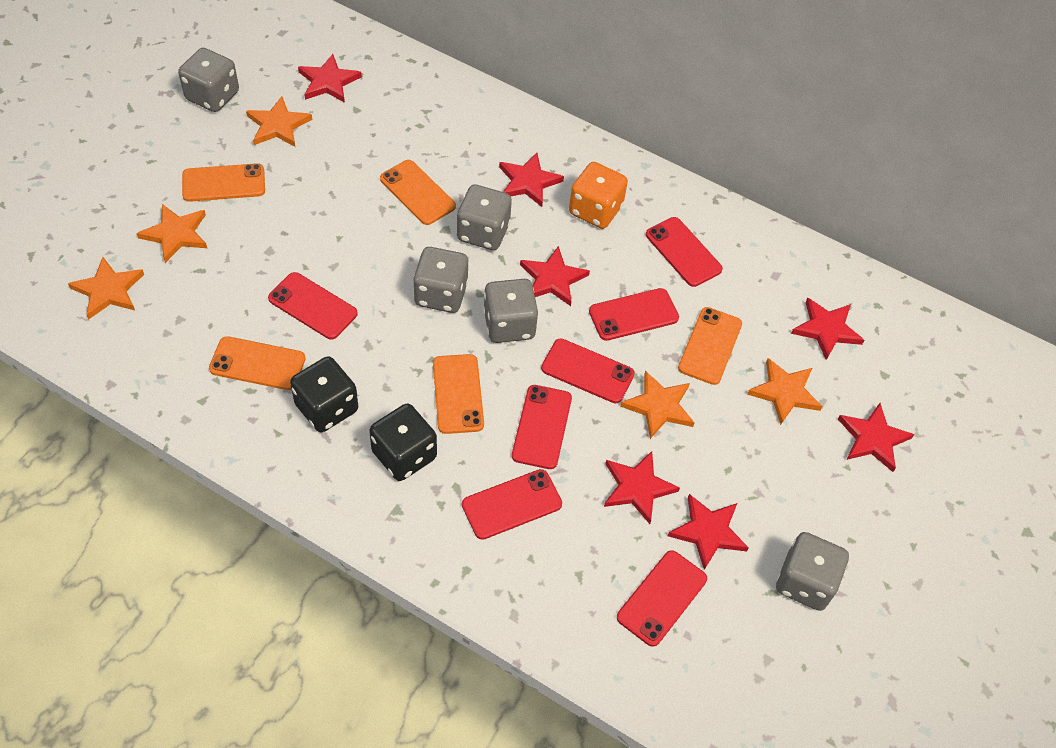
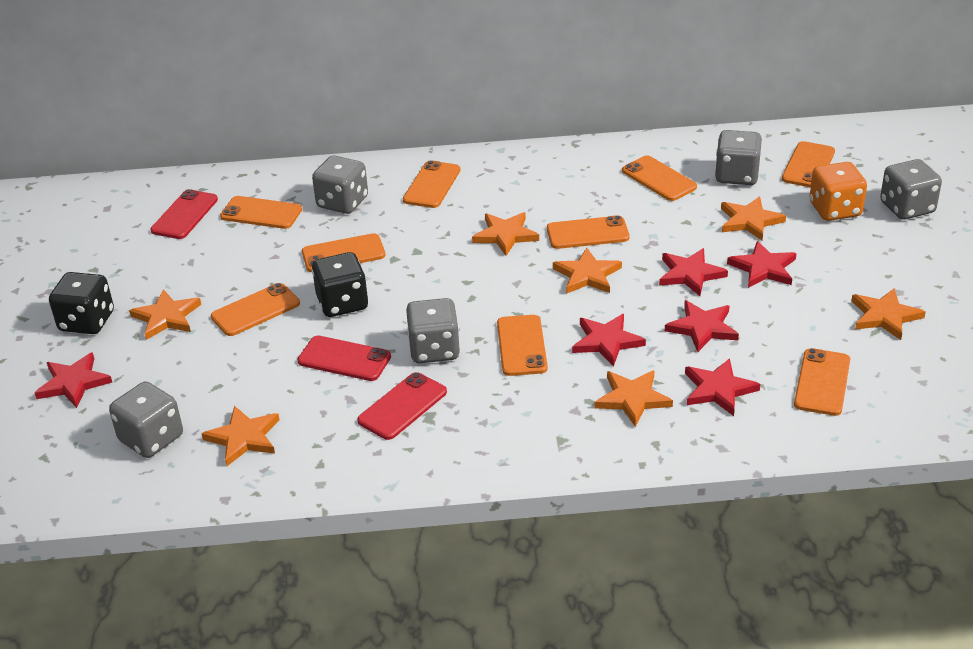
orange phone: [182,163,265,202] [209,336,305,390] [380,160,456,225] [433,354,484,434] [678,307,742,385] = 5 -> [211,283,300,336] [220,196,302,229] [302,233,385,272] [403,160,460,208] [497,315,548,376] [547,215,630,249] [622,155,697,201] [782,141,835,188] [794,348,850,416] = 9
orange star: [68,257,144,320] [137,204,207,263] [246,96,312,147] [620,371,694,439] [747,358,823,425] = 5 -> [129,289,201,340] [201,406,279,466] [472,212,539,256] [553,248,622,294] [595,370,673,427] [721,196,786,241] [851,288,926,340] = 7
red phone: [268,272,358,339] [462,469,562,540] [512,385,572,469] [541,338,635,403] [589,288,679,341] [617,550,707,647] [646,217,723,287] = 7 -> [150,189,218,239] [298,336,391,381] [357,372,447,440] = 3
red star: [298,54,362,103] [499,153,564,207] [520,246,590,306] [604,451,680,524] [668,494,749,570] [791,298,864,360] [838,403,914,472] = 7 -> [35,352,112,408] [572,314,646,367] [659,248,728,296] [665,300,739,352] [685,358,761,416] [727,241,797,288] = 6

